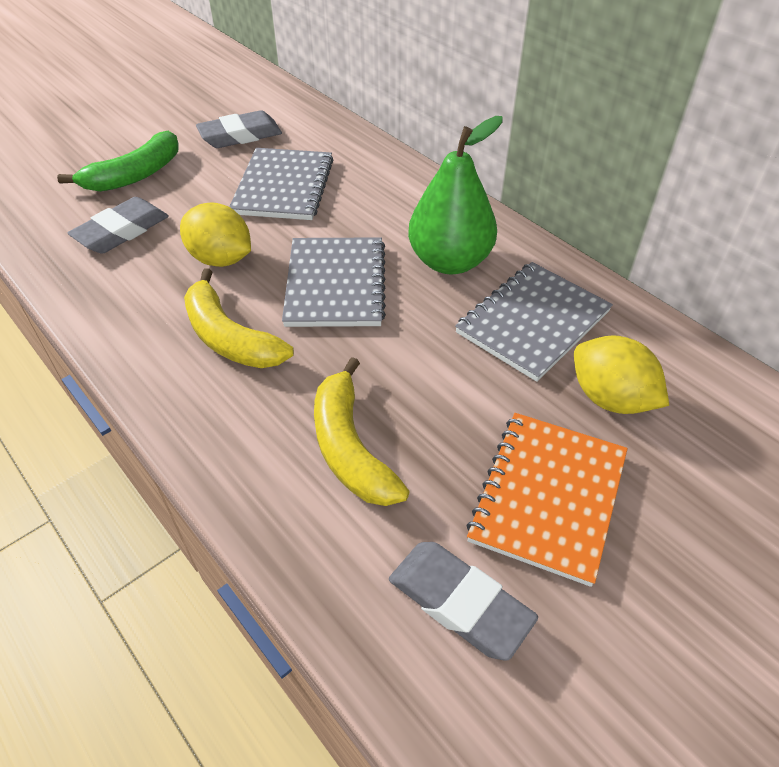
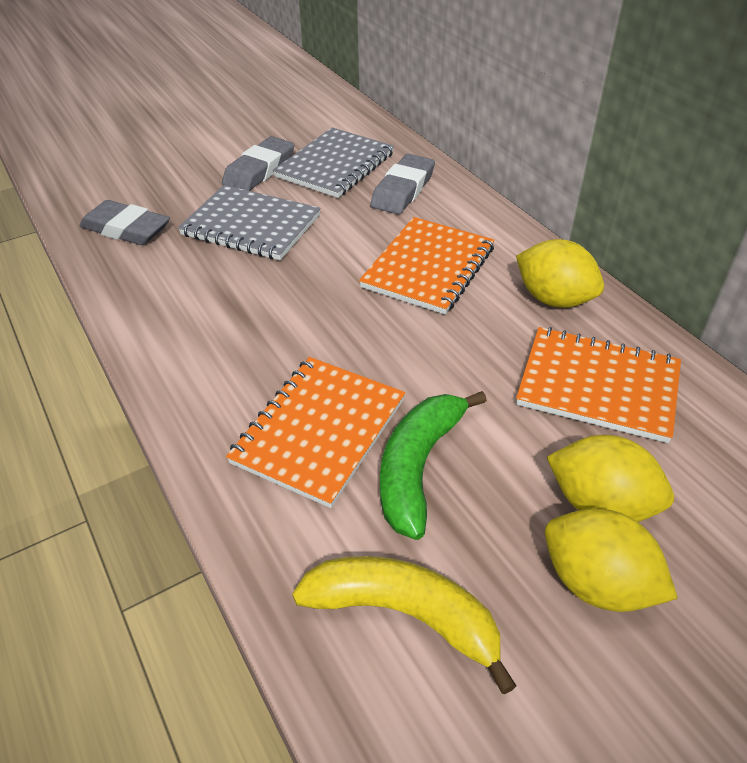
green pear: [408,116,503,274] = 1 -> none = 0
grey notebook: [229,148,333,220] [282,237,386,327] [455,262,613,382] = 3 -> [178,185,320,260] [273,128,394,198] = 2
orange notebook: [466,413,628,587] = 1 -> [226,357,405,508] [359,217,494,314] [516,327,681,443] = 3
yellow banana: [184,269,294,368] [314,357,410,506] = 2 -> [292,556,516,694] = 1
yellow lemon: [180,203,251,267] [574,335,669,414] = 2 -> [516,239,604,308] [545,508,678,612] [547,435,674,522] = 3

